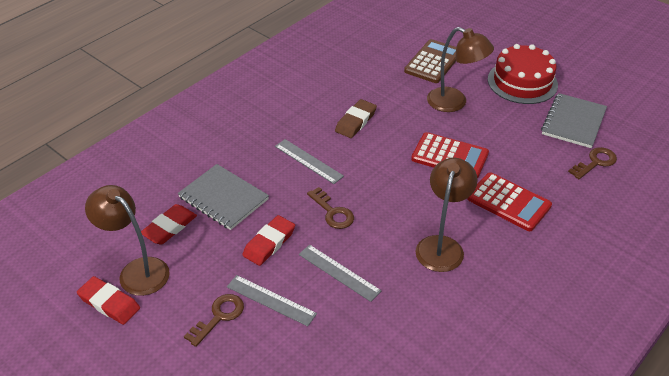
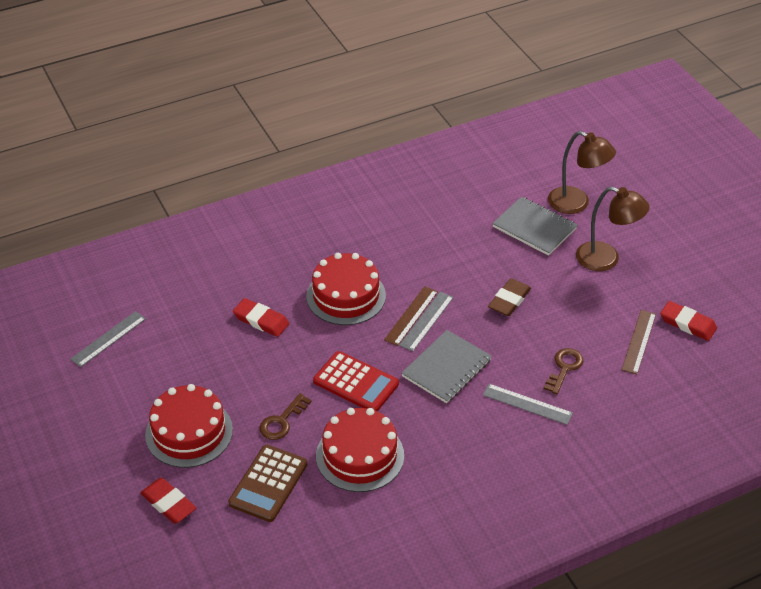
brown key: [184,294,244,347] [307,187,354,229] [568,147,617,179] = 3 -> [259,393,312,440] [543,348,584,394] = 2
brown lamp: [85,185,170,296] [416,158,478,272] [427,27,494,112] = 3 -> [548,131,616,214] [576,186,650,271] = 2
brown ruler: none = 0 -> [384,286,438,346] [622,310,656,374] = 2
red cake: [488,44,558,104] = 1 -> [145,384,233,468] [307,253,386,325] [316,408,404,492] = 3
red calculator: [411,132,489,179] [467,172,552,231] = 2 -> [313,351,399,411] = 1

